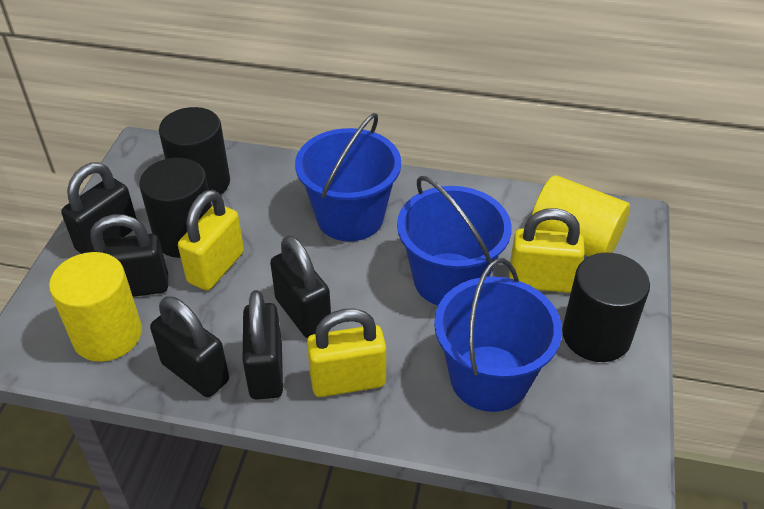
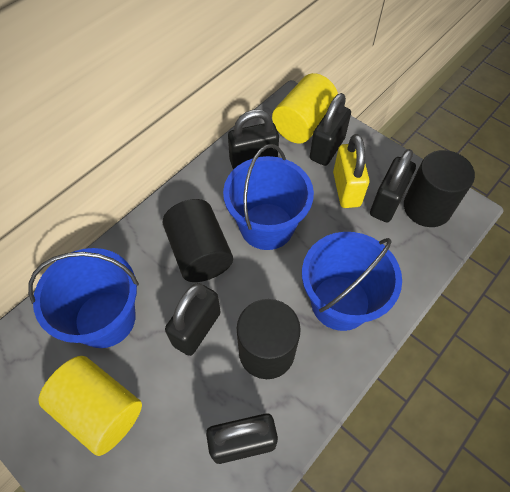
yellow padlock: [178,190,244,291] [307,309,386,397] [509,208,585,293] = 3 -> [333,134,370,208] = 1

